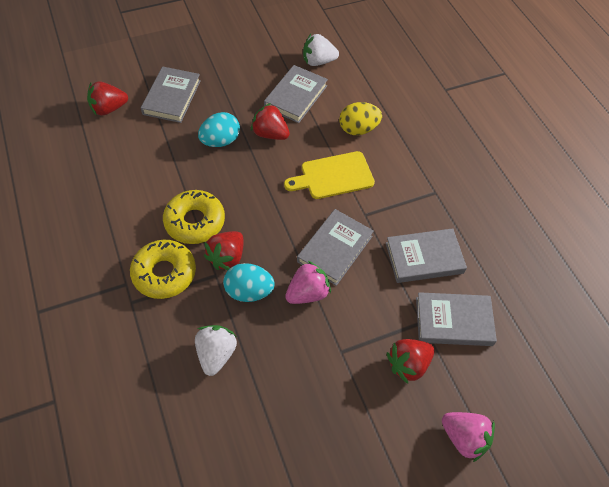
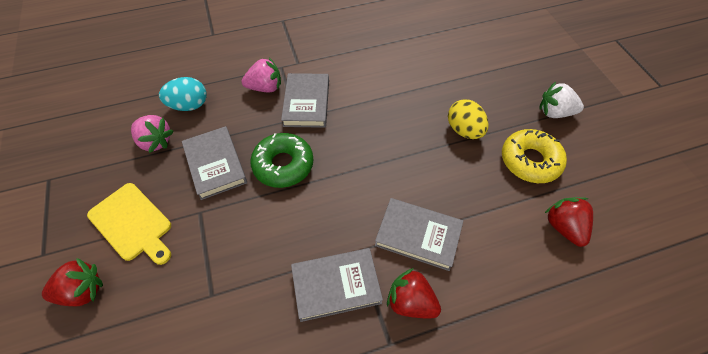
green donut: none = 0 -> [250,133,314,188] = 1
grey book: [141,66,201,123] [264,65,328,123] [297,209,374,286] [386,228,467,283] [416,292,497,346] = 5 -> [182,126,247,200] [281,73,329,128] [291,248,383,322] [375,198,463,271] = 4
red strawberry: [87,81,128,116] [204,231,244,270] [251,103,290,140] [387,339,435,384] = 4 -> [42,258,103,306] [387,268,441,318] [545,197,593,247] = 3
turquoise egg: [198,112,240,147] [223,263,275,302] = 2 -> [159,77,207,111] = 1
white strawberry: [195,325,237,376] [303,34,339,66] = 2 -> [539,82,584,118] = 1
yellow donut: [130,240,196,299] [163,190,225,244] = 2 -> [502,129,567,183] = 1

